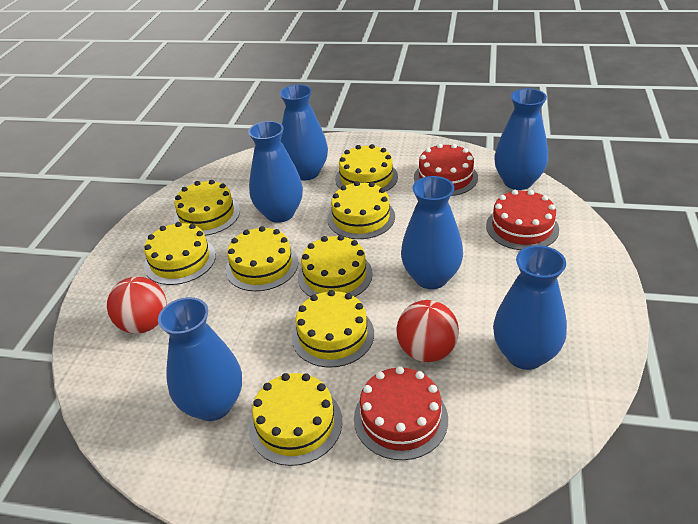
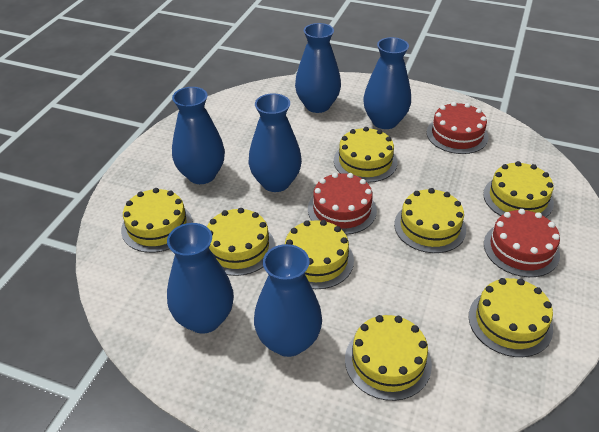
red ball: [107,276,167,334] [397,300,459,362] = 2 -> none = 0

